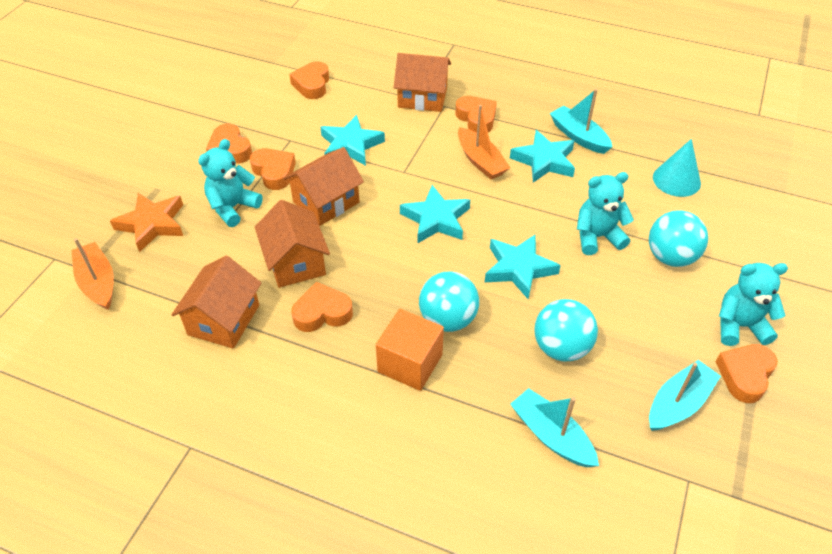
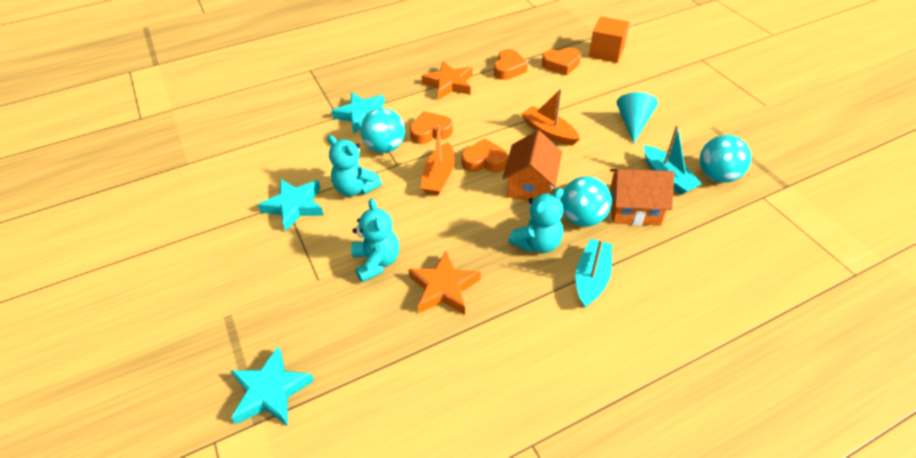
orange heart: [206,123,252,163] [250,148,296,190] [289,61,329,99] [291,282,353,332] [455,96,497,133] [716,344,778,403] = 6 -> [410,111,453,144] [461,139,508,172] [494,49,528,80] [542,48,581,76] = 4
orange house: [171,256,261,349] [255,200,330,288] [283,147,364,226] [394,53,451,112] = 4 -> [503,130,562,201] [610,169,674,225] = 2
orange star: [110,193,183,252] = 1 -> [408,251,481,314] [422,61,472,100] = 2
turquoise boat: [510,388,599,467] [550,89,612,154] [649,360,721,431] = 3 -> [575,239,612,308] [644,125,702,195] = 2
turquoise star: [321,115,385,166] [400,185,470,243] [485,234,561,299] [510,130,575,183] = 4 -> [231,346,314,426] [258,178,324,231] [331,92,385,134] = 3

